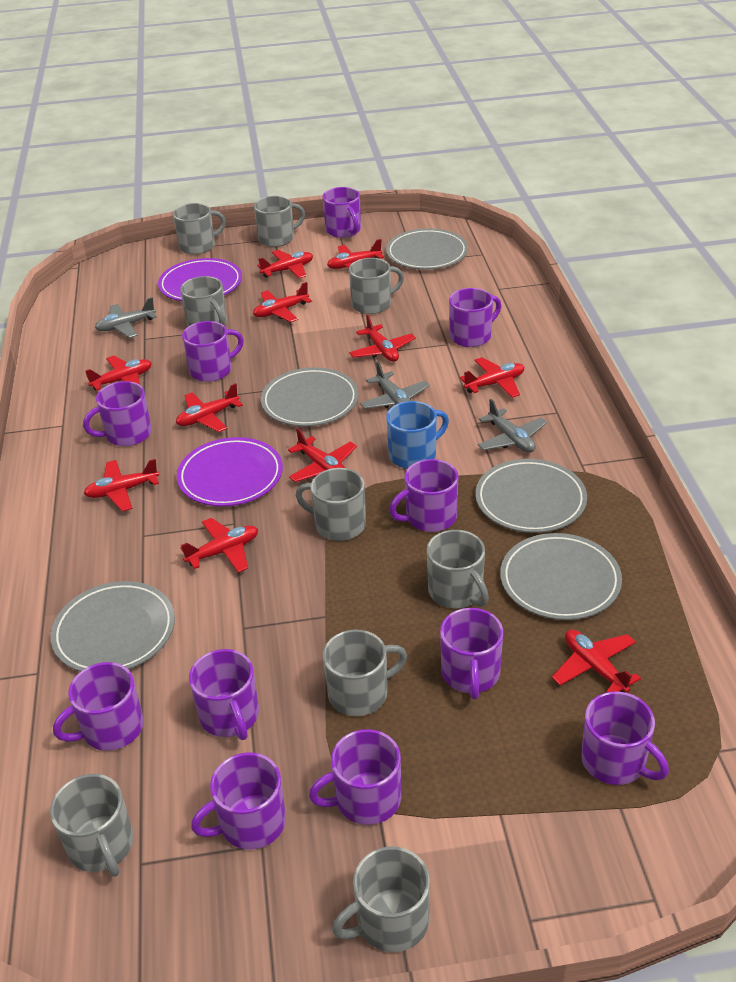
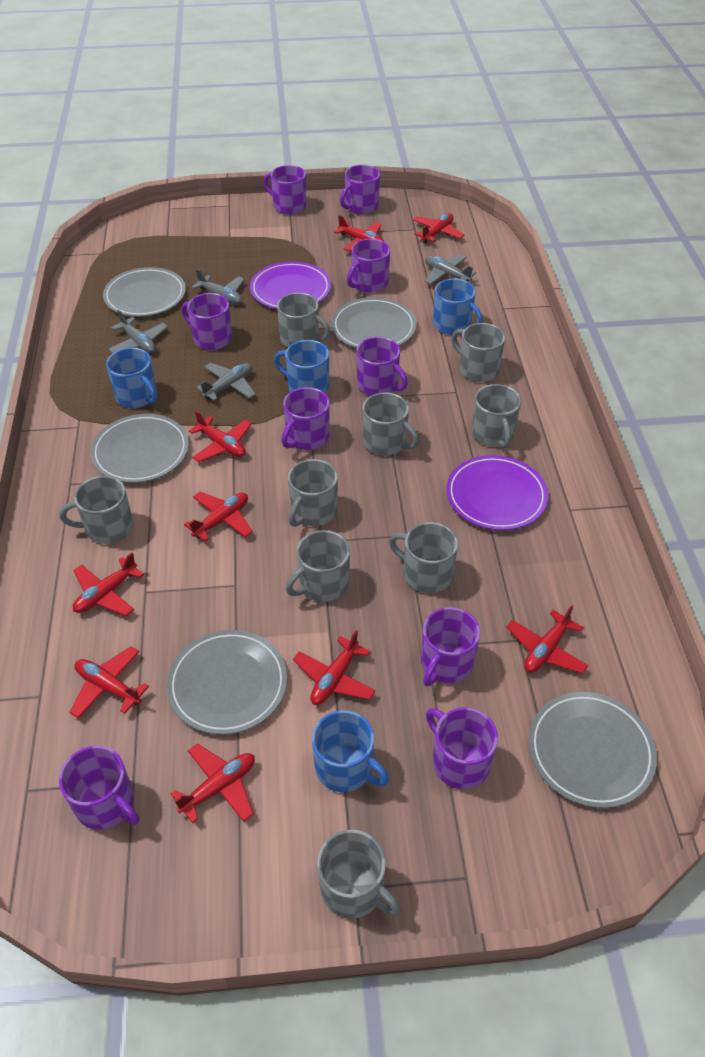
blue mug: [386,401,449,469] = 1 -> [106,348,157,408] [274,340,329,393] [312,710,389,792] [433,279,483,335] = 4
grey plane: [95,297,157,338] [360,361,430,409] [478,399,547,453] = 3 -> [108,310,168,354] [191,269,244,304] [196,363,256,401] [425,254,476,284] = 4
purple mug: [53,662,144,751] [83,381,152,446] [182,321,244,382] [189,649,259,740] [191,752,286,850] [309,729,401,825] [322,187,361,238] [389,459,459,532] [440,608,503,699] [449,288,501,347] [581,691,669,785] = 11 -> [59,745,139,830] [181,293,232,350] [263,165,306,215] [281,387,330,450] [340,165,380,214] [347,239,390,293] [357,337,408,396] [421,607,480,686] [426,707,498,789] = 9
red plane: [84,459,159,512] [85,356,152,391] [176,383,243,432] [180,518,258,573] [253,282,312,322] [257,250,313,279] [288,428,357,482] [327,239,384,269] [349,314,416,362] [460,357,524,398] [552,630,641,693] = 11 -> [69,646,149,718] [73,552,144,616] [170,744,255,823] [184,492,253,542] [189,411,252,462] [293,630,376,705] [334,215,384,252] [413,213,465,244] [506,605,589,674] = 9

